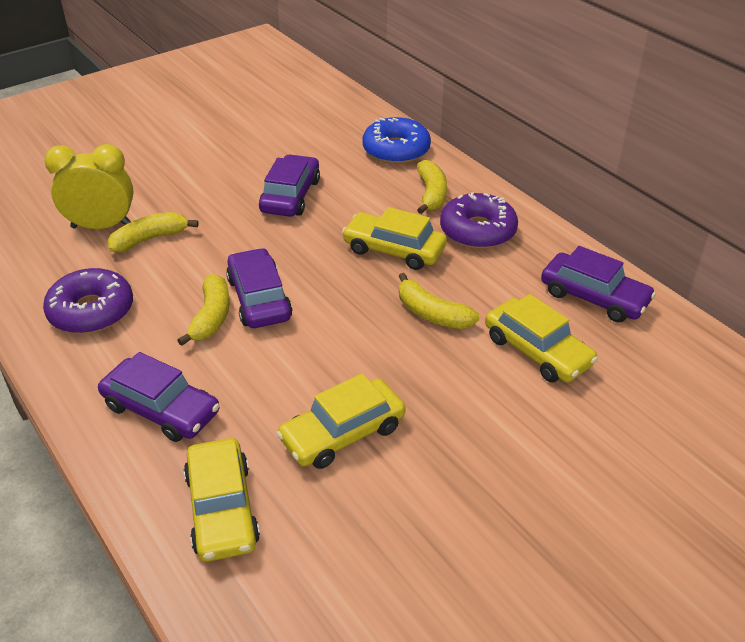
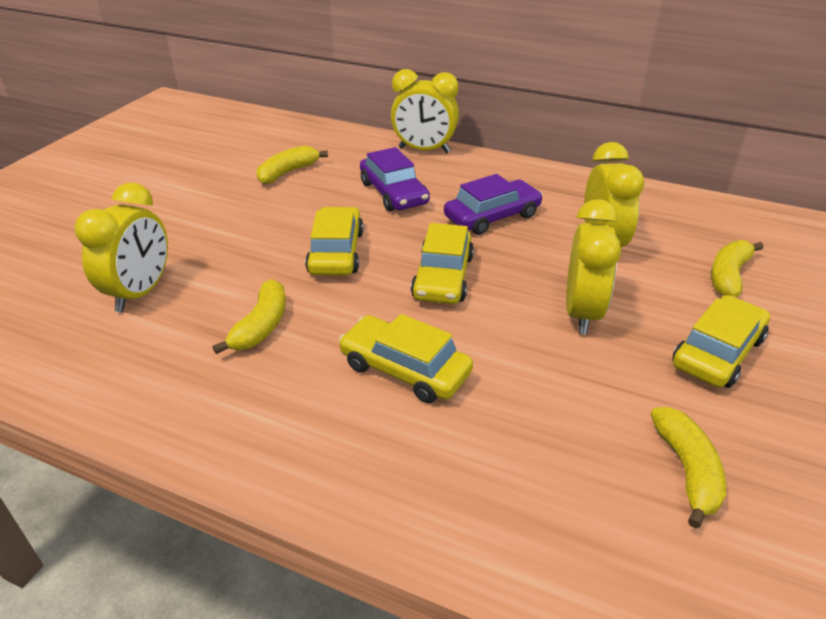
blue donut: [362,117,431,164] = 1 -> none = 0
purple car: [98,352,220,442] [226,248,293,328] [259,155,320,217] [541,246,656,323] = 4 -> [360,147,430,211] [444,174,543,235] = 2
purple donut: [43,268,133,334] [440,192,518,249] = 2 -> none = 0
yellow clock: [44,144,133,229] = 1 -> [75,183,168,312] [391,69,459,153] [566,199,621,335] [584,142,644,247] = 4

